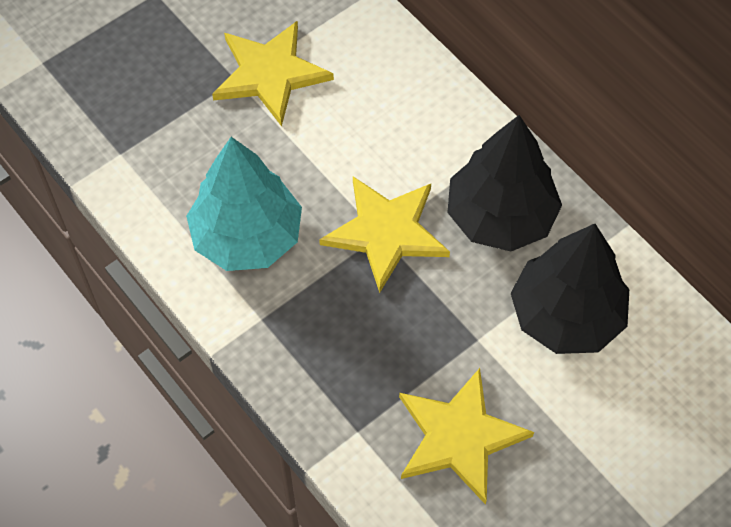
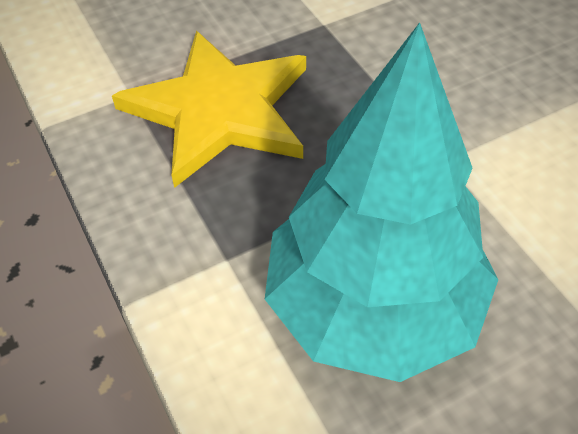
black tree: [447,115,562,252] [511,224,629,354] = 2 -> none = 0
yellow star: [212,21,334,127] [319,177,450,293] [399,368,534,505] = 3 -> [112,30,306,188] = 1

